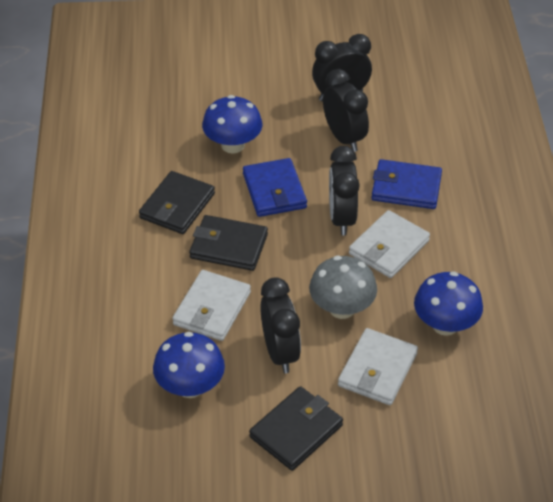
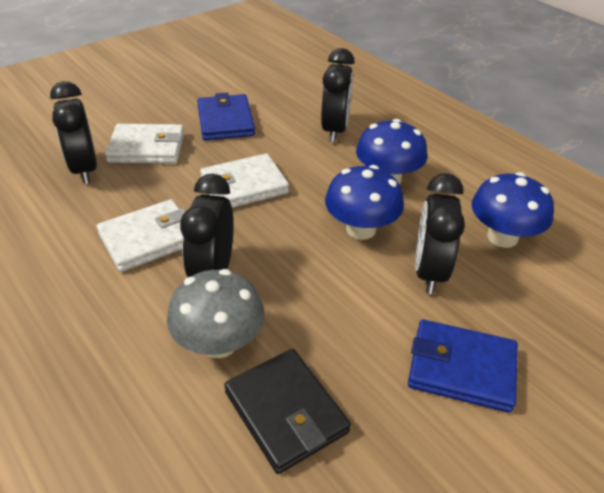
black wallet: [139,171,215,234] [189,215,268,271] [249,386,343,471] = 3 -> [224,349,351,474] = 1

